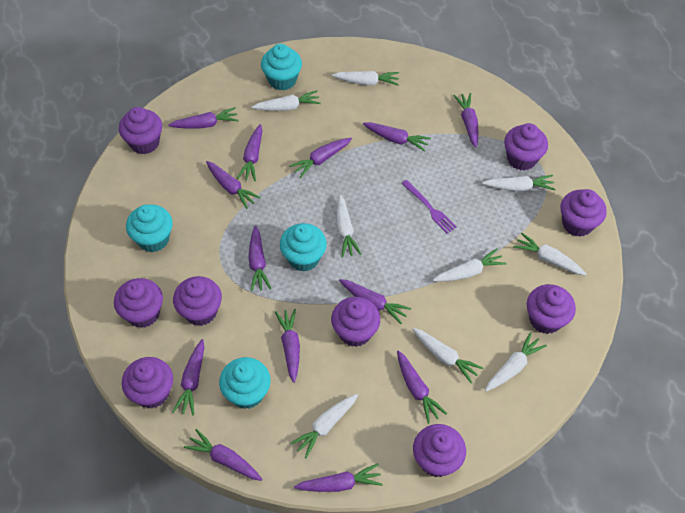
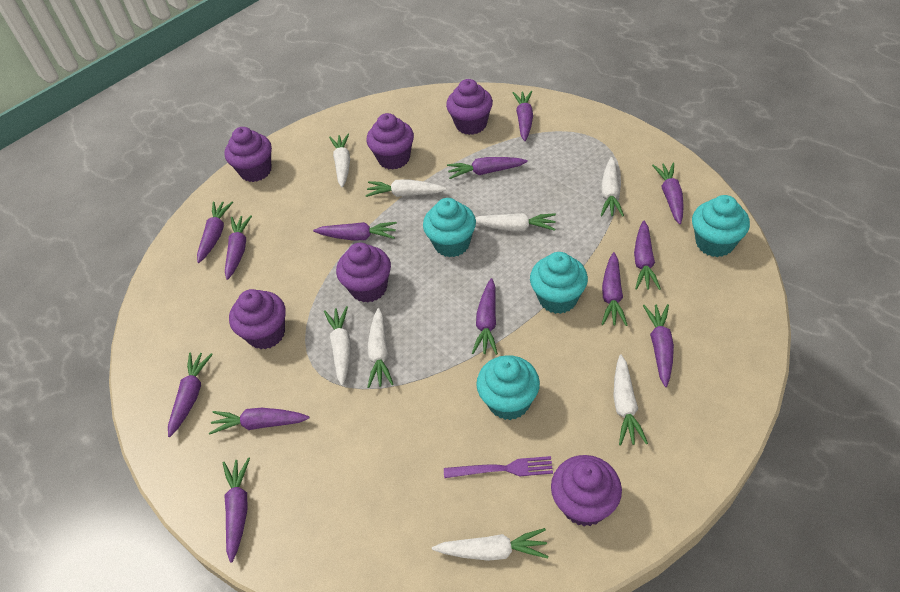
purple cupcake: [114,278,163,328] [119,107,162,154] [122,357,173,408] [173,276,222,326] [331,297,380,347] [413,424,466,477] [504,123,548,171] [527,284,576,334] [561,189,607,237] = 9 -> [224,127,272,182] [229,289,286,350] [336,243,391,303] [367,113,414,170] [446,79,493,135] [551,455,622,526] = 6
white carrot: [252,90,321,111] [290,394,358,458] [332,71,399,85] [336,194,362,258] [412,328,483,383] [433,248,507,282] [482,175,556,192] [485,332,547,391] [513,233,587,276] = 9 -> [324,306,351,386] [329,134,350,188] [365,179,447,197] [367,308,393,388] [432,528,549,561] [475,213,556,231] [600,157,624,217] [613,354,648,446] = 8

